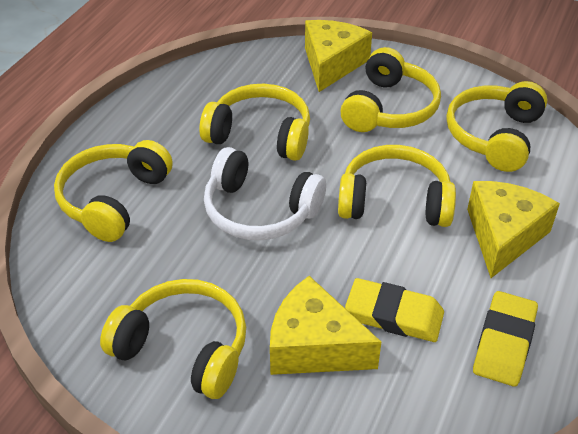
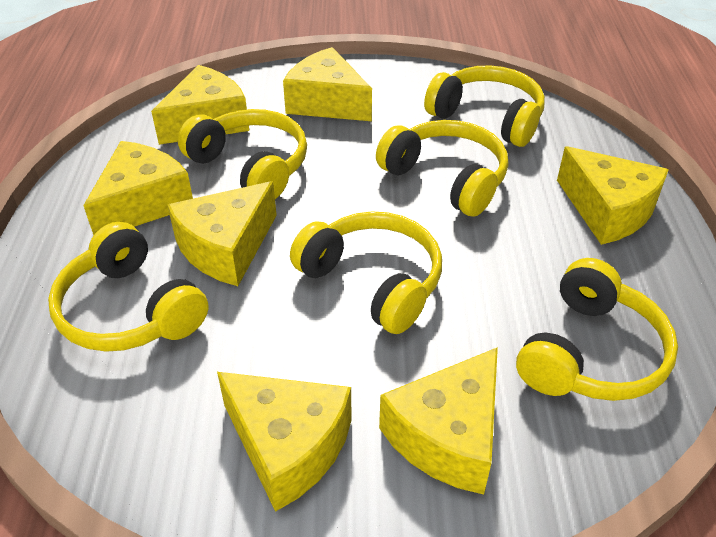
white headphones: [204,147,326,240] = 1 -> none = 0
yellow cheese: [270,276,381,375] [305,20,372,92] [467,181,560,278] = 3 -> [83,141,193,235] [151,65,249,145] [167,181,277,286] [217,372,352,512] [283,47,372,121] [379,347,498,494] [557,146,669,245] = 7
yellow eraser: [345,278,444,342] [473,291,538,387] = 2 -> none = 0

